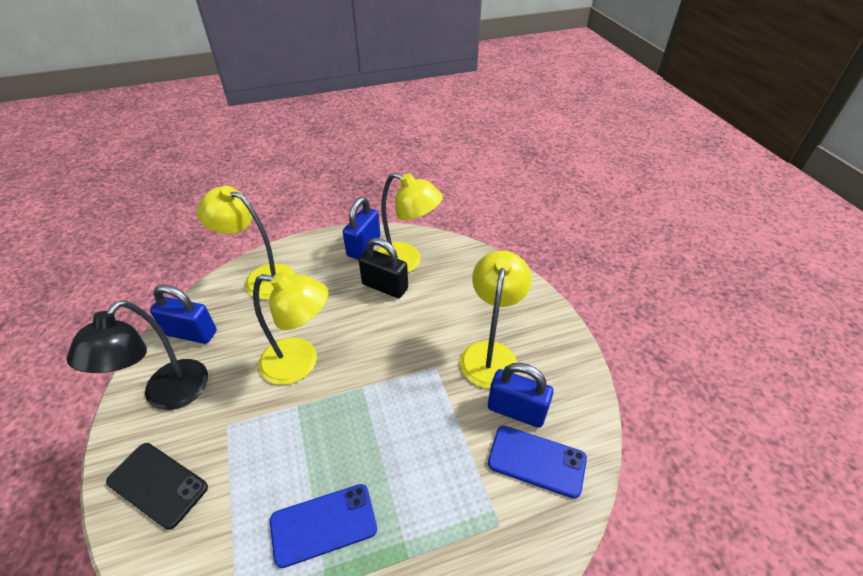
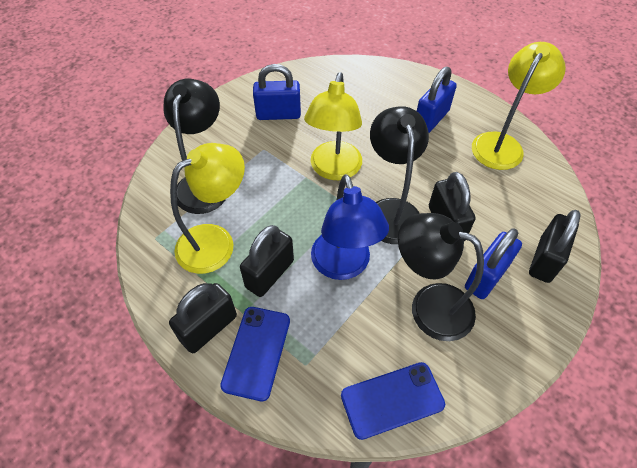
black lamp: [66,300,208,410] = 1 -> [163,79,226,214] [370,106,429,244] [398,213,484,341] = 3
black padlock: [359,238,408,298] = 1 -> [169,283,237,353] [240,225,294,297] [429,172,476,241] [529,210,581,283] = 4
black phone: [106,443,208,530] = 1 -> none = 0
blue lamp: none = 0 -> [311,174,389,280] = 1
yellow lamp: [197,186,296,299] [253,272,328,385] [377,173,443,273] [460,250,532,388] = 4 -> [170,143,245,274] [304,72,362,180] [472,42,566,170] = 3

